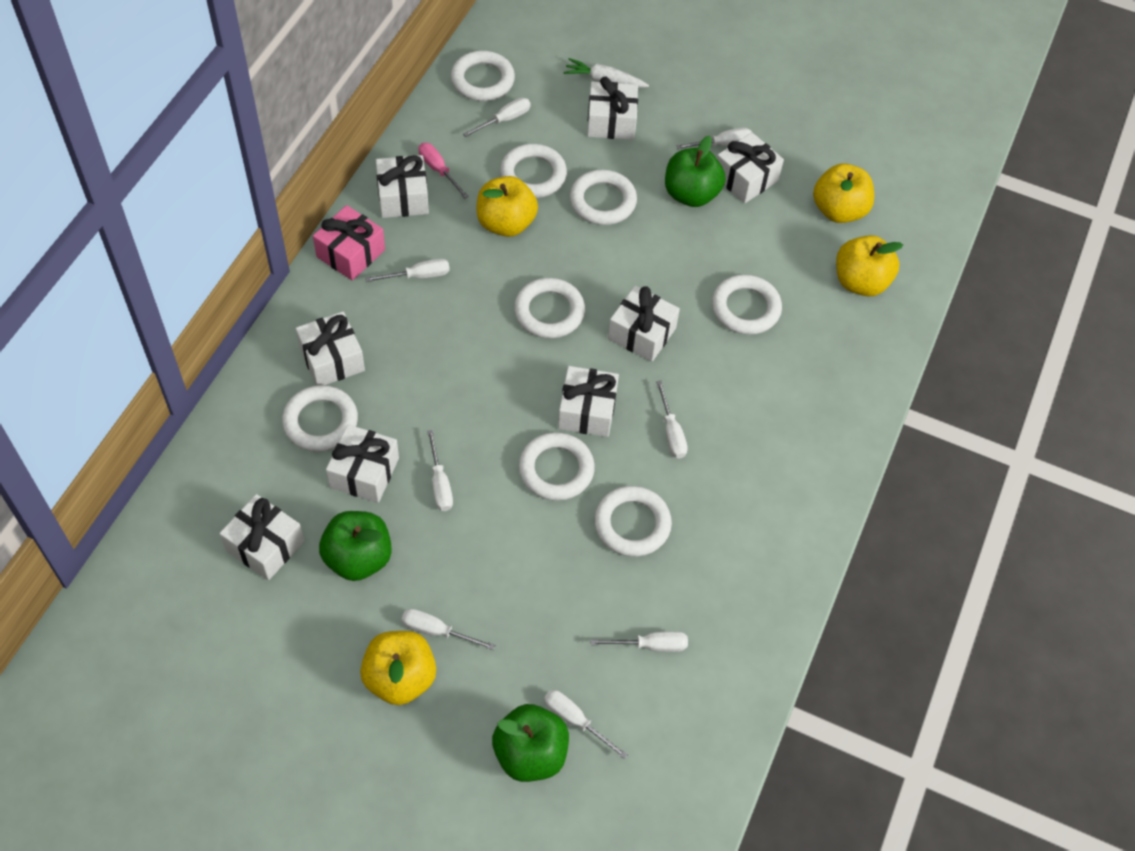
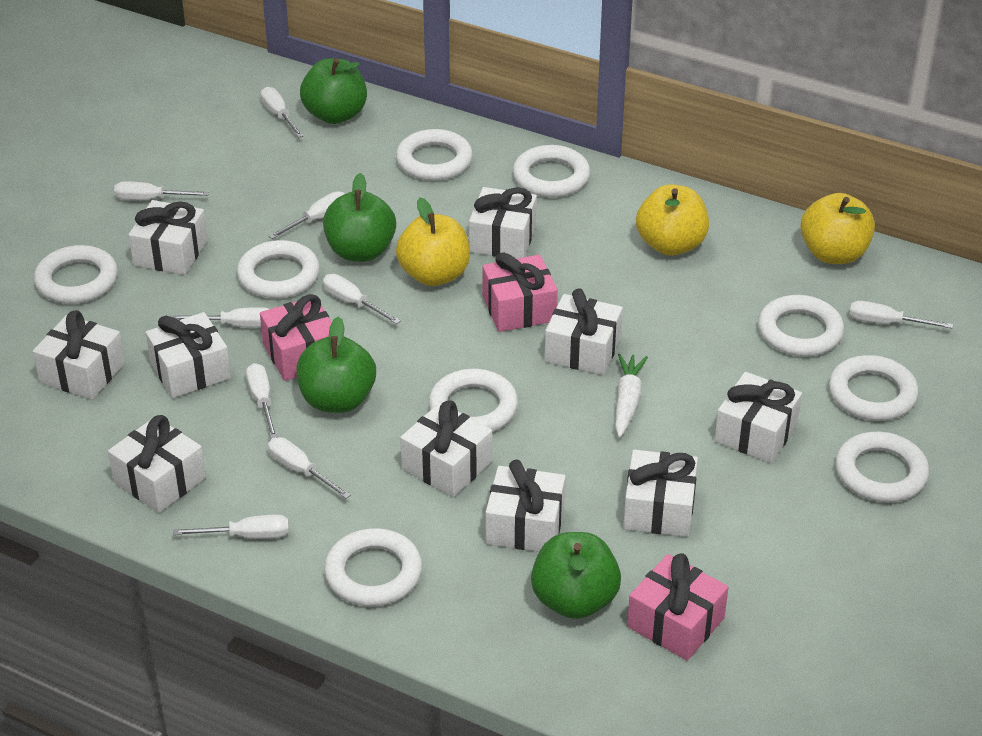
green apple: [319,511,392,581] [492,704,569,782] [665,136,725,207] = 3 -> [296,316,376,413] [300,58,367,124] [323,173,396,262] [531,532,621,619] = 4
pink gift: [313,205,385,281] = 1 -> [260,294,332,381] [482,252,558,332] [627,554,729,660] = 3
pink screwdriver: [419,143,469,198] = 1 -> none = 0
white gift: [219,494,304,580] [295,312,365,386] [326,424,399,503] [376,155,429,218] [558,366,619,437] [587,76,638,140] [608,286,680,362] [717,132,784,203] = 8 -> [33,310,125,400] [108,415,206,513] [128,200,208,275] [146,312,231,398] [400,400,492,497] [469,187,537,259] [486,460,566,552] [545,288,623,375] [623,450,698,537] [714,372,802,463] = 10
white ring: [282,385,358,452] [451,51,515,101] [500,144,567,198] [514,278,585,338] [519,432,595,501] [570,170,637,225] [594,486,672,557] [712,275,782,335] = 8 -> [34,245,118,304] [237,240,320,299] [324,528,422,606] [396,129,473,181] [429,369,518,432] [513,145,590,197] [758,295,844,356] [829,355,919,421] [836,432,929,502] = 9
white screwdriver: [365,259,450,282] [401,609,495,650] [427,430,453,511] [463,98,531,137] [544,690,628,759] [590,631,688,652] [656,381,688,459] [676,127,752,149] = 8 -> [114,181,209,200] [172,307,269,328] [173,515,289,539] [246,363,278,439] [261,87,304,138] [268,437,351,499] [269,191,344,239] [323,274,401,324] [850,301,953,329] = 9
yellow apple: [360,631,436,705] [476,176,538,237] [813,163,874,223] [836,235,903,296] = 4 -> [396,198,470,286] [636,184,709,256] [801,193,875,264] = 3

